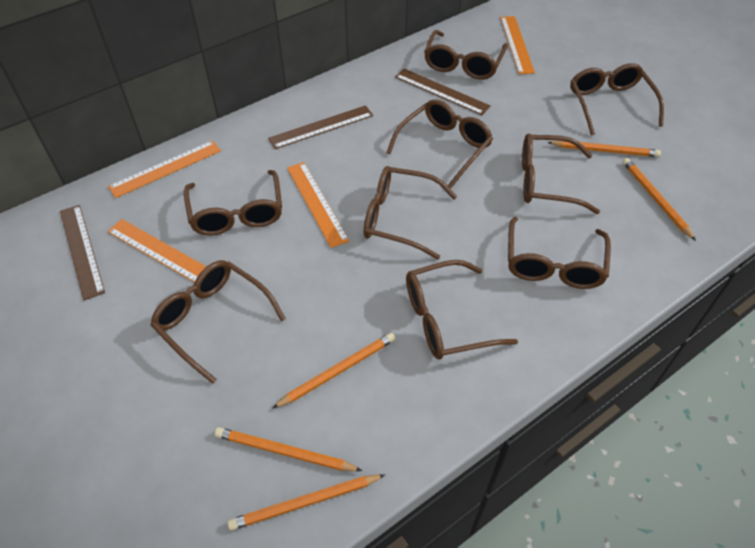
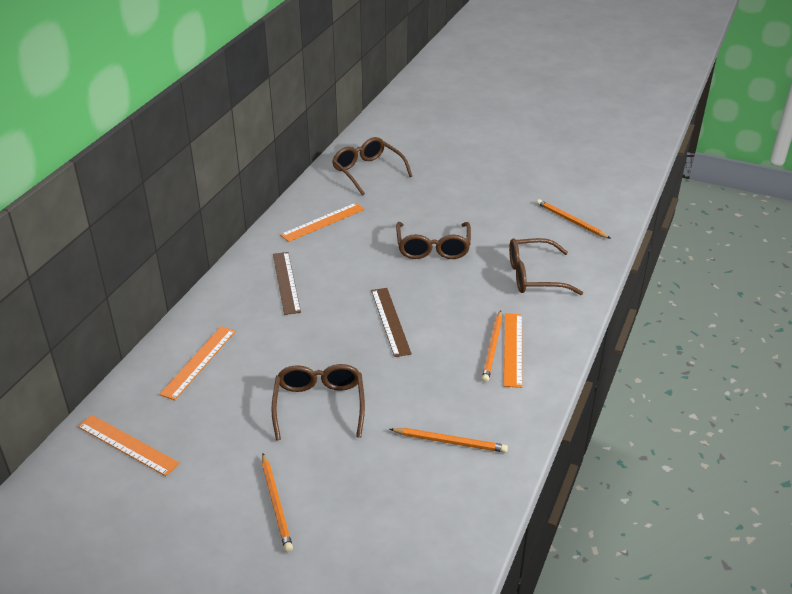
brown glasses: [150,260,286,384] [184,170,282,236] [364,166,457,260] [386,99,493,189] [406,260,518,359] [424,30,508,80] [508,217,611,289] [522,134,600,214] [570,63,664,136] = 9 -> [271,364,365,441] [332,137,412,196] [396,222,471,259] [509,238,583,295] = 4
brown ruler: [60,205,105,300] [268,105,373,149] [395,69,491,115] = 3 -> [273,252,301,315] [371,288,412,357] = 2
orange pencil: [215,427,362,471] [228,474,385,530] [273,333,395,408] [547,141,661,157] [623,158,696,241] = 5 -> [262,454,293,552] [390,428,508,453] [482,310,502,382] [536,199,611,239] = 4

